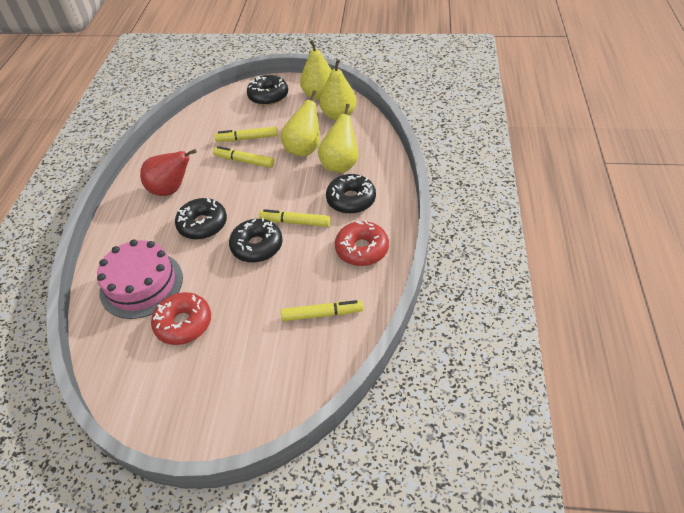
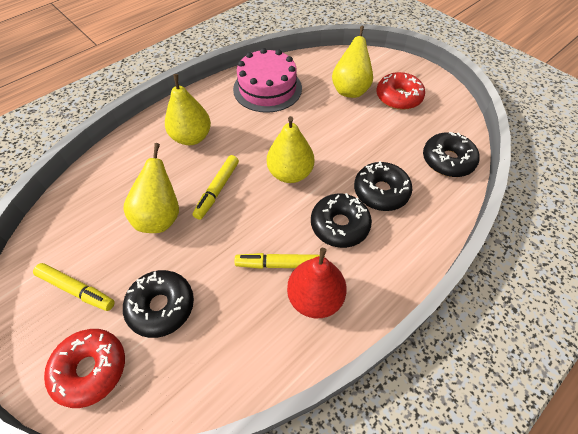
yellow marker: [213,146,274,168] [214,127,278,142] [259,209,330,227] [281,300,363,321] = 4 -> [33,263,115,311] [193,155,239,220] [235,253,325,269] = 3

